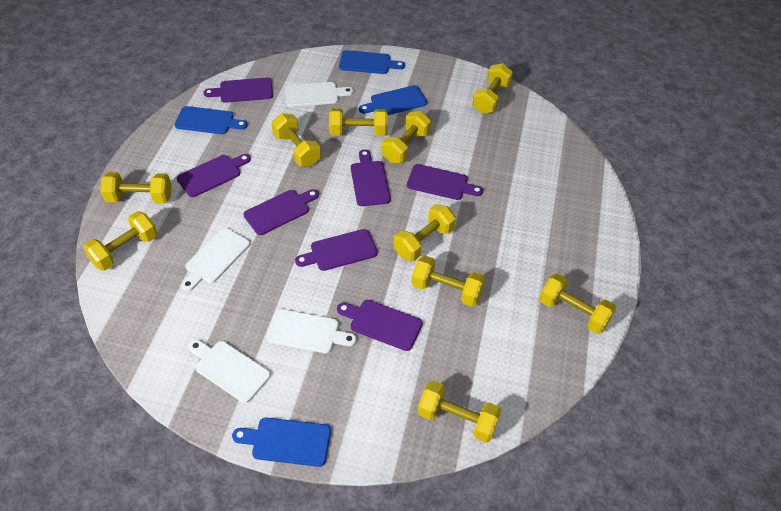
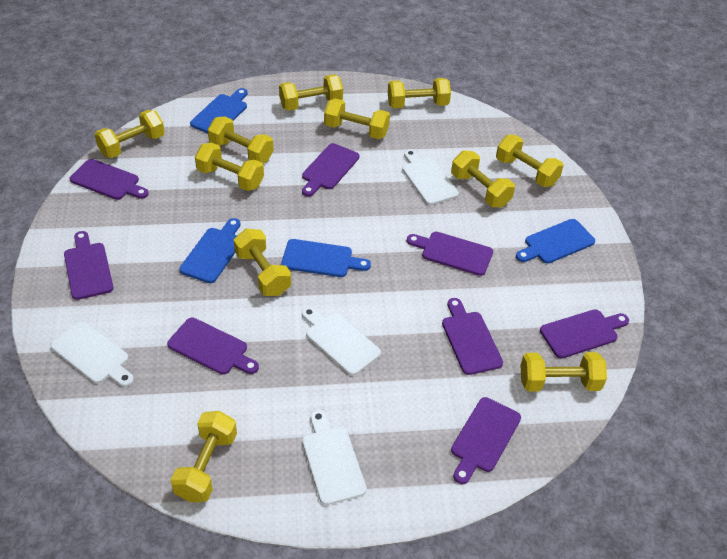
purple cutting board: [177,154,251,197] [203,78,273,103] [243,189,319,235] [295,229,378,271] [337,300,423,351] [351,149,391,206] [407,164,483,200] = 7 -> [64,231,114,300] [70,159,149,200] [167,318,259,375] [302,143,360,197] [407,232,493,276] [442,298,503,375] [451,397,521,484] [540,309,629,358] = 8
yellow dumbbell: [83,211,157,271] [100,172,171,204] [272,113,321,167] [329,108,388,136] [382,111,431,163] [394,204,456,261] [411,255,485,307] [418,381,501,443] [472,63,513,114] [539,273,616,334] = 10 -> [94,110,165,158] [171,411,237,502] [195,142,264,191] [208,116,274,163] [234,229,291,296] [279,74,343,111] [324,98,390,139] [388,78,451,108] [451,150,515,207] [496,135,564,187] [520,352,607,392] = 11

